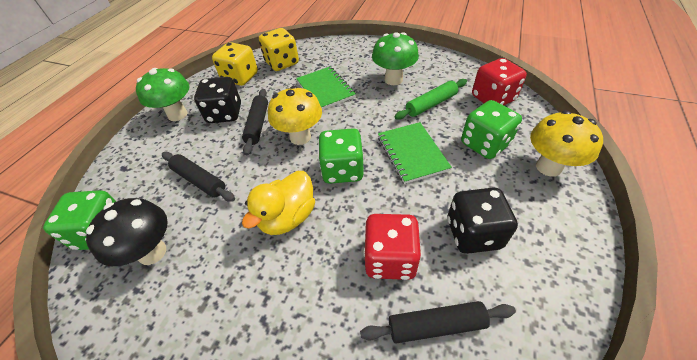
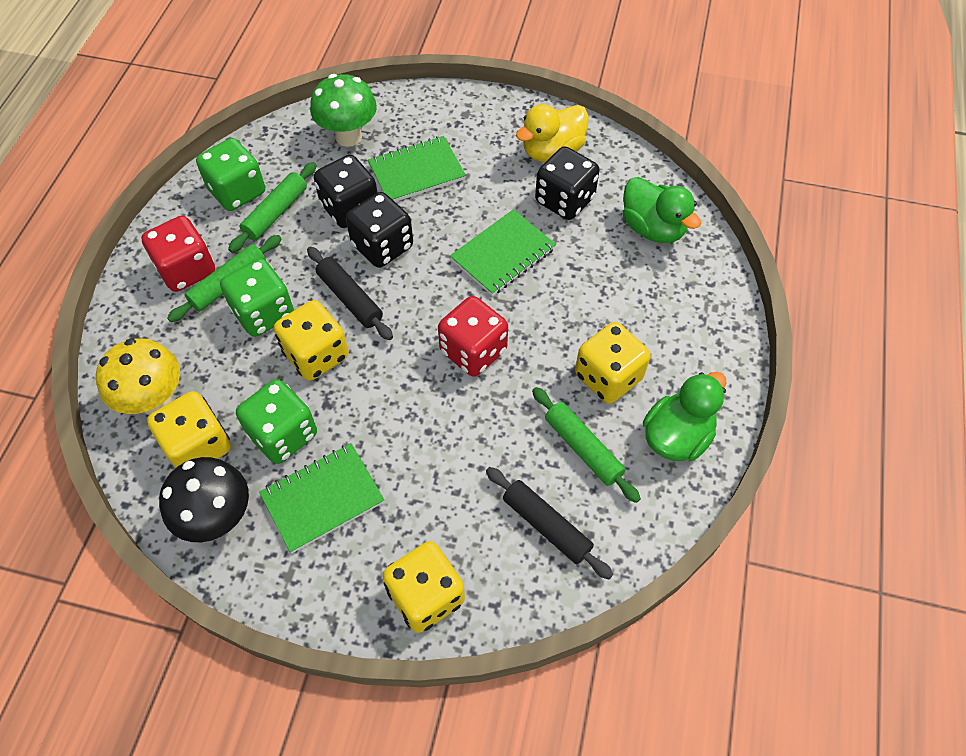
black dice: [194,77,241,123] [447,187,518,254] = 2 -> [314,155,377,228] [346,192,413,268] [535,146,600,220] = 3
black rolling pin: [162,152,235,202] [242,89,268,155] [360,301,516,344] = 3 -> [307,247,393,340] [486,467,613,579] = 2
green duck: none = 0 -> [623,177,701,243] [643,372,726,461] = 2
green mushroom: [136,68,190,121] [372,32,419,85] = 2 -> [310,74,377,147] = 1
green notebook: [296,66,356,110] [378,122,452,184] = 2 -> [259,443,384,553] [368,136,466,202] [450,209,556,296] = 3
green rolling pin: [394,79,467,120] = 1 -> [167,235,281,322] [228,162,317,253] [532,387,641,503] = 3
yellow dice: [212,42,258,86] [259,28,299,71] = 2 -> [147,391,231,468] [274,300,349,381] [382,541,465,633] [575,322,651,404] = 4
yellow mushroom: [268,86,322,145] [530,111,603,177] = 2 -> [96,338,180,415] = 1

